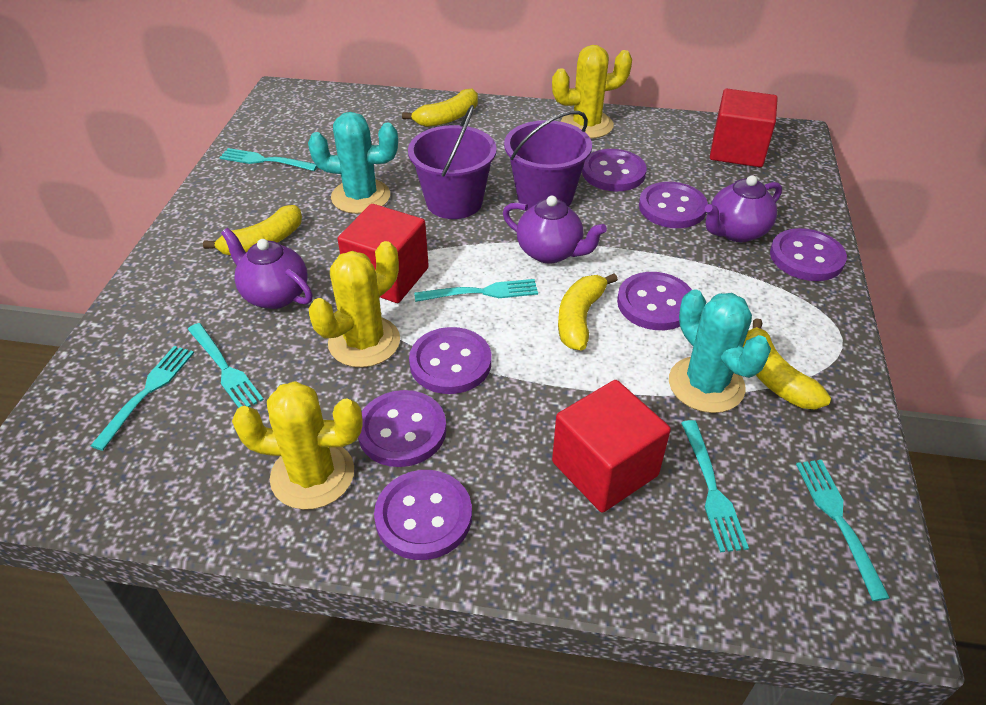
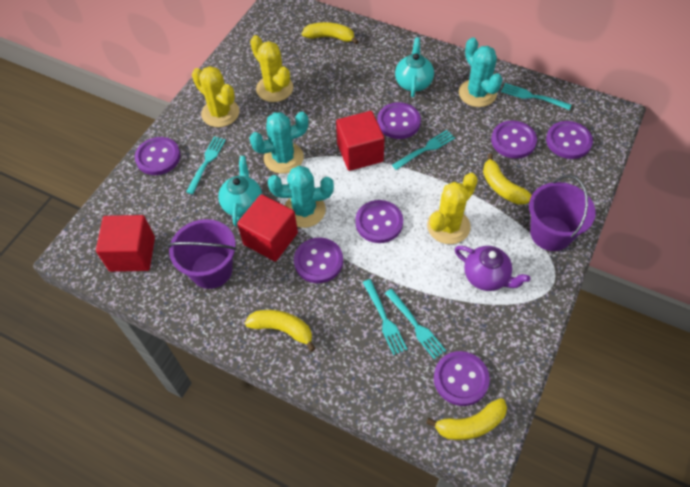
purple teapot: [221,228,313,309] [503,196,607,263] [705,175,782,242] = 3 -> [455,246,530,291] = 1
turquoise cactus: [308,112,398,214] [669,289,771,413] = 2 -> [249,112,309,174] [268,166,334,228] [459,37,503,107] = 3
turquoise fork: [90,346,194,451] [188,323,264,408] [219,148,317,171] [414,279,538,302] [681,420,749,552] [796,460,890,601] = 6 -> [186,136,226,194] [363,279,407,355] [385,289,446,359] [392,130,455,170] [501,83,572,110] = 5
turquoise teapot: none = 0 -> [218,156,262,226] [395,37,434,97] = 2

